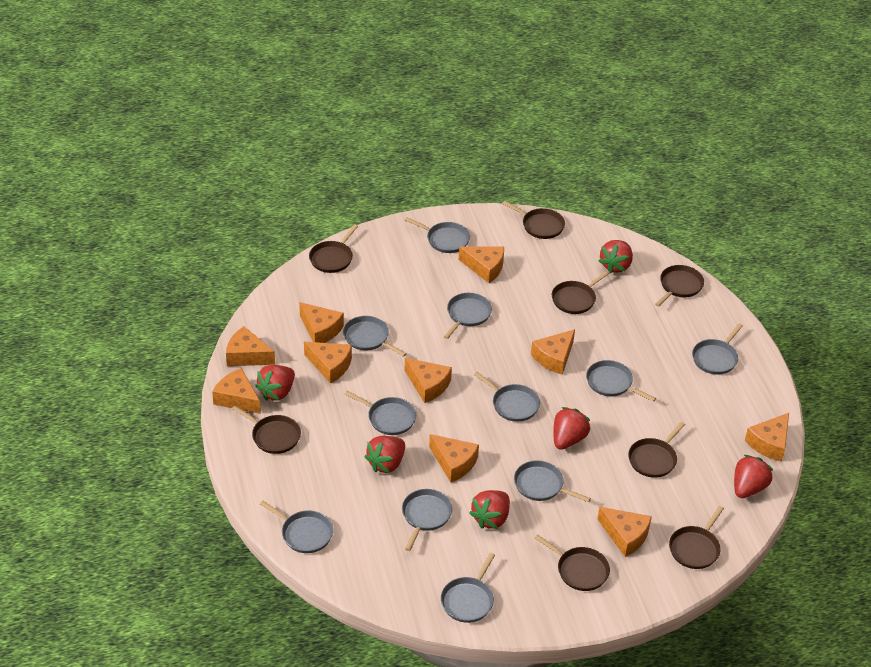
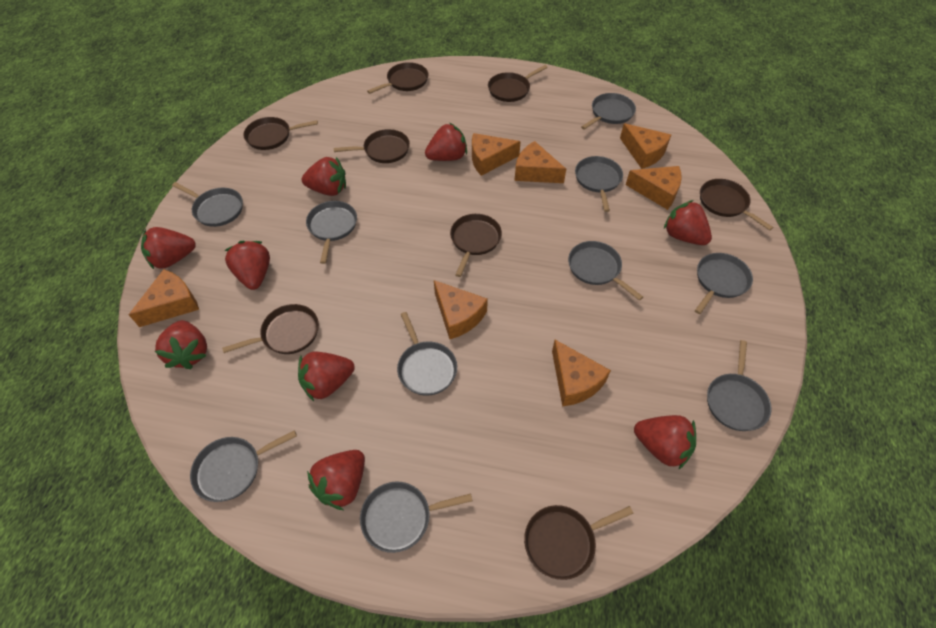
grey pan: [260,501,333,553] [343,316,406,357] [345,391,416,435] [402,489,452,551] [405,217,470,253] [441,553,495,623] [444,293,492,339] [474,372,540,422] [514,460,591,502] [586,360,656,402] [692,323,743,375] = 11 -> [172,182,243,227] [190,430,297,502] [306,201,357,264] [360,482,472,553] [397,312,457,396] [568,241,643,301] [575,156,623,212] [581,93,636,130] [695,253,753,314] [707,340,772,431] = 10
orange cheese: [212,368,261,414] [226,326,275,366] [299,302,344,343] [304,342,352,384] [404,358,452,403] [429,434,479,482] [459,247,504,283] [531,329,575,375] [597,507,652,557] [745,413,789,462] = 10 -> [129,269,199,327] [434,280,488,339] [472,133,521,176] [514,141,566,183] [552,340,611,407] [620,123,671,169] [626,166,682,210] = 7
red strawberry: [255,365,295,401] [364,436,405,473] [469,490,510,529] [553,407,590,450] [599,240,633,273] [734,455,773,498] = 6 -> [141,227,196,269] [155,320,207,369] [224,241,270,290] [298,352,355,401] [301,157,346,196] [307,450,365,510] [425,123,467,161] [634,415,696,469] [664,200,712,245] = 9

